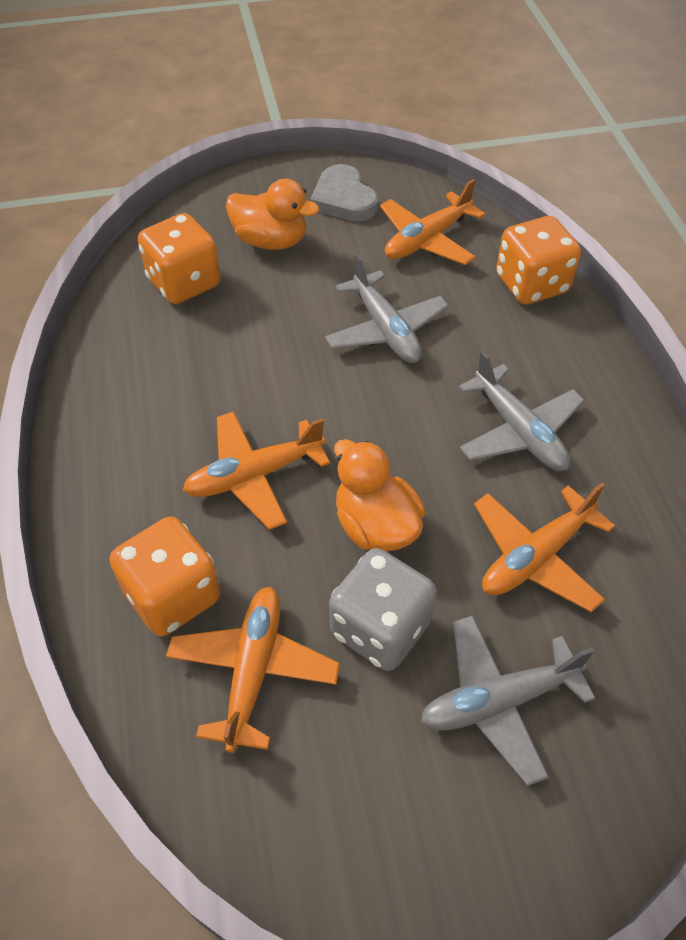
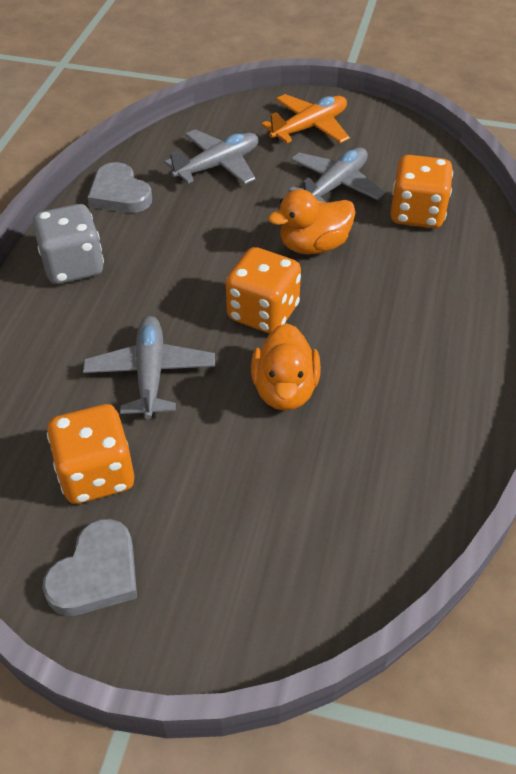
grey heart: [310,164,378,221] = 1 -> [42,519,137,616] [87,162,152,213] = 2
orange plane: [166,587,340,753] [183,411,330,530] [380,179,485,265] [474,483,615,612] = 4 -> [261,94,350,143] = 1

